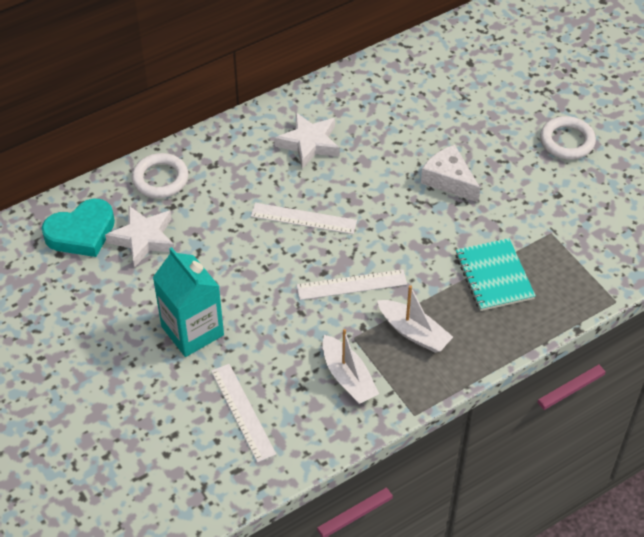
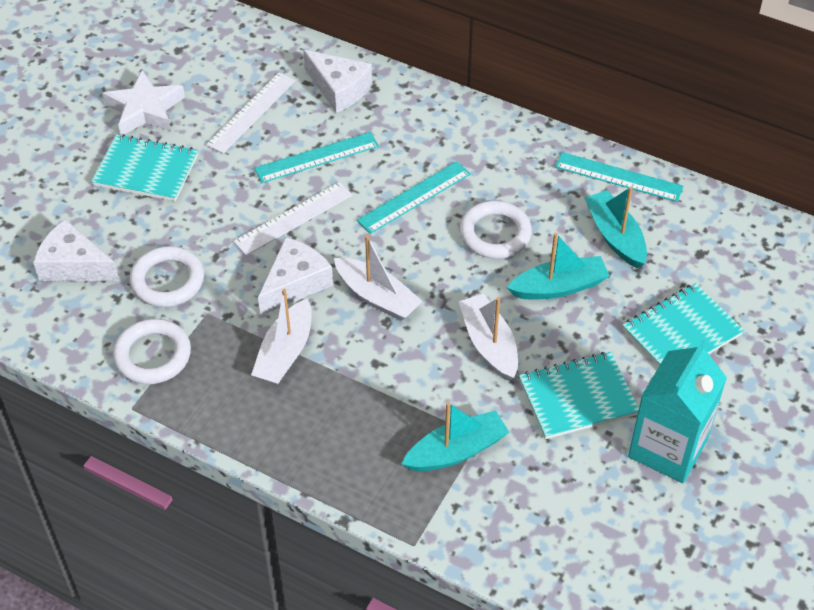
turquoise boat: none = 0 -> [402,402,509,471] [507,233,610,299] [584,187,647,268] = 3
turquoise heart: [42,198,115,257] = 1 -> none = 0
turquoise notebook: [456,238,536,311] = 1 -> [91,134,198,201] [519,352,639,439] [622,283,744,367] = 3
turquoise ruler: none = 0 -> [254,132,379,183] [357,161,471,234] [555,152,683,202] = 3
white boat: [322,329,379,404] [377,285,453,353] = 2 -> [251,289,312,384] [334,235,422,321] [459,294,518,381] = 3
white cheese: [421,145,480,202] = 1 -> [33,219,119,281] [258,237,333,316] [303,50,372,113] = 3
white ring: [132,153,188,198] [540,116,596,160] = 2 -> [113,319,191,384] [130,246,204,307] [459,201,532,259] = 3
white ruler: [211,364,276,462] [251,203,357,234] [297,269,407,300] = 3 -> [206,72,295,153] [233,182,353,255] = 2
white star: [105,206,175,268] [275,112,340,169] = 2 -> [103,70,185,135] = 1

